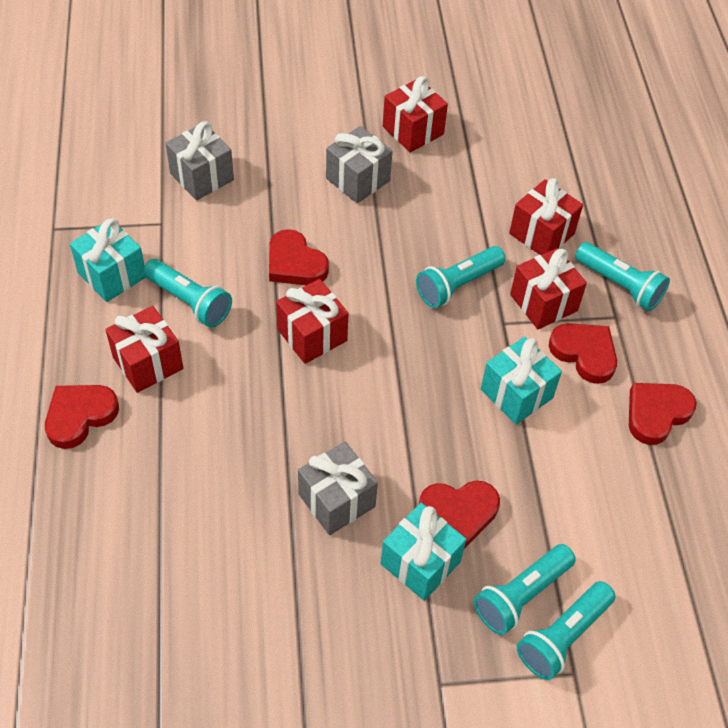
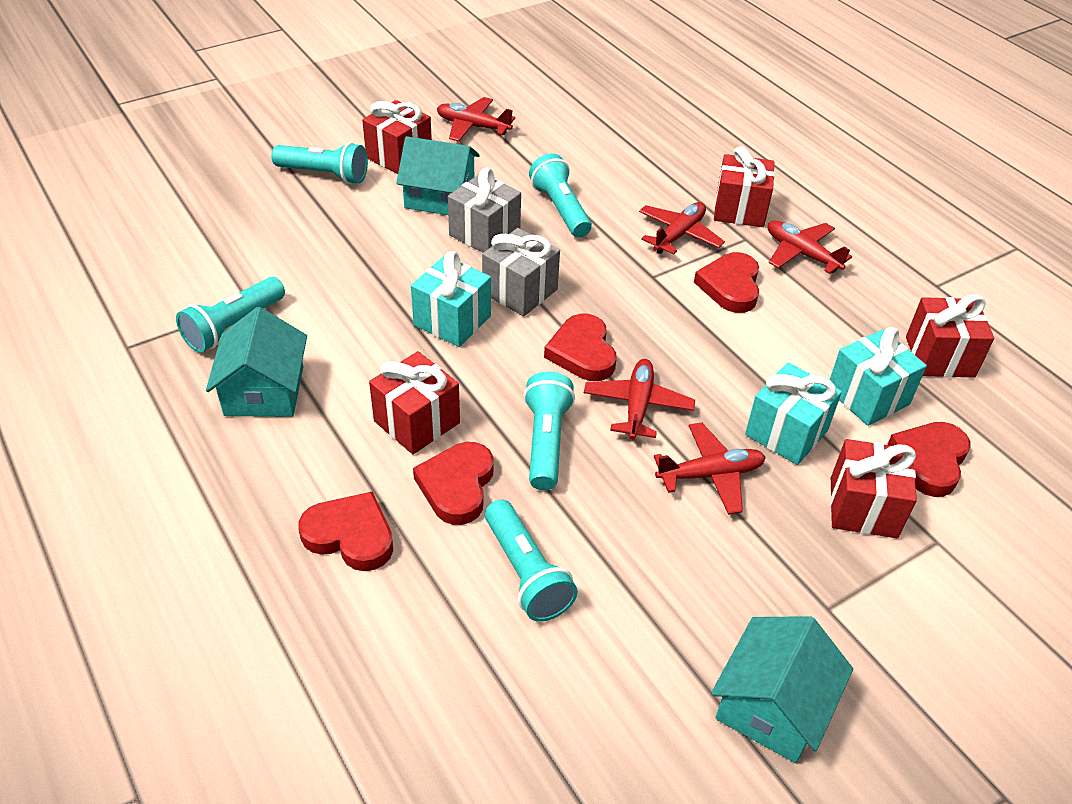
grey gift: [166,121,234,200] [298,442,378,535] [326,126,393,203] = 3 -> [448,168,521,253] [482,228,560,316] = 2
red plane: none = 0 -> [437,97,515,141] [584,359,695,440] [639,202,725,255] [654,422,766,515] [768,221,852,274] = 5
turquoise house: none = 0 -> [206,307,307,417] [396,136,480,215] [711,616,853,763] = 3

